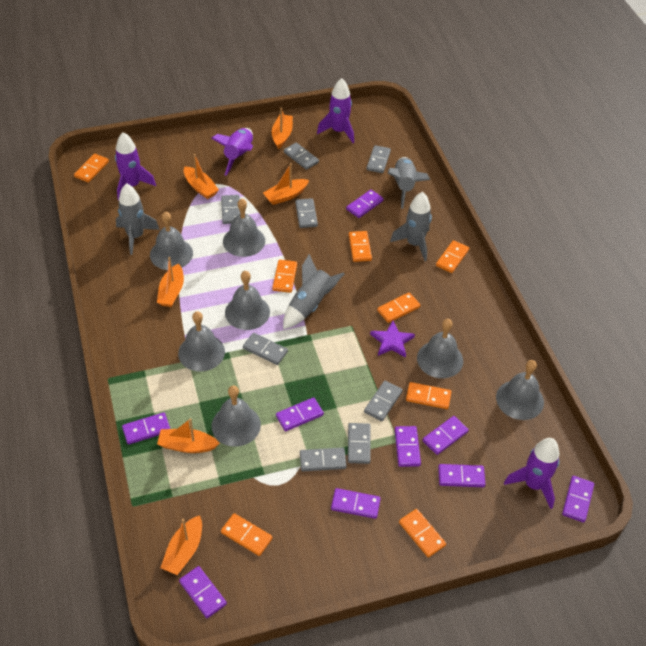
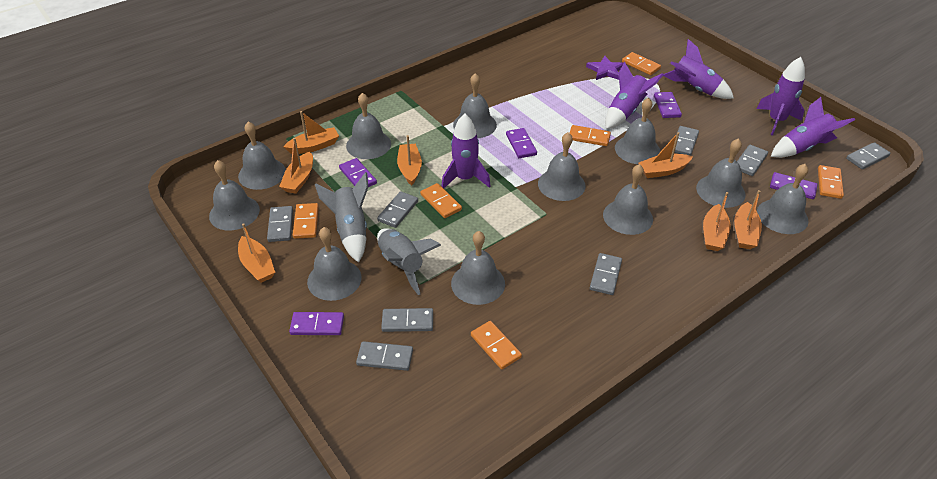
grey bell: [150,211,193,270] [178,311,225,371] [211,386,261,447] [223,199,265,257] [225,271,270,330] [417,319,463,378] [496,360,544,420] = 7 -> [209,160,260,230] [238,121,286,190] [307,227,362,301] [346,93,391,159] [451,231,505,305] [453,73,497,138] [538,132,586,201] [603,164,653,235] [615,98,660,164] [696,138,746,208] [757,164,808,234] = 11
grey rocket: [116,183,160,255] [283,254,344,329] [388,157,430,209] [390,192,432,261] = 4 -> [315,172,368,263] [377,228,441,295] = 2
orange boat: [157,257,184,307] [157,418,220,453] [160,515,202,575] [184,154,219,199] [263,163,309,205] [272,108,293,149] = 6 -> [238,223,275,283] [279,138,313,194] [283,111,339,154] [397,135,422,186] [638,132,693,178] [703,192,731,251] [734,190,762,249] = 7
orange domino: [74,154,109,183] [221,513,273,556] [272,260,297,293] [349,231,372,262] [377,292,420,323] [399,509,446,558] [406,382,451,409] [436,240,469,273] = 8 -> [293,203,319,239] [420,183,462,218] [471,321,522,369] [570,125,611,146] [622,52,661,75] [818,165,844,199] = 6
purple domino: [122,412,170,445] [179,566,227,618] [276,397,324,431] [331,488,381,519] [346,190,384,218] [395,426,421,467] [422,416,469,455] [438,464,486,487] [562,476,594,522] = 9 -> [289,312,344,335] [339,158,377,187] [506,128,537,158] [654,92,682,118] [770,172,818,199] = 5
purple rocket: [115,132,156,200] [211,128,253,176] [317,78,354,143] [504,438,559,509] = 4 -> [441,114,491,189] [605,62,664,129] [663,39,734,99] [756,57,805,135] [771,97,855,158] = 5

